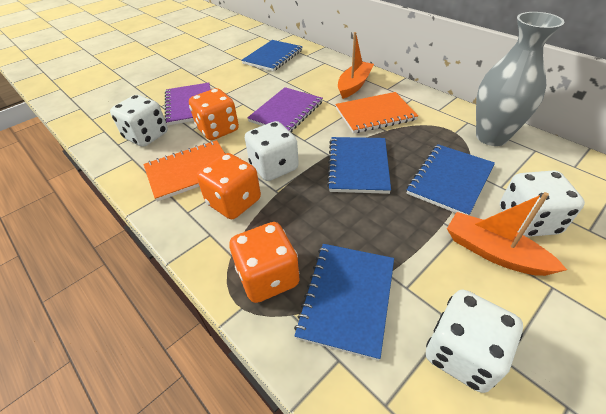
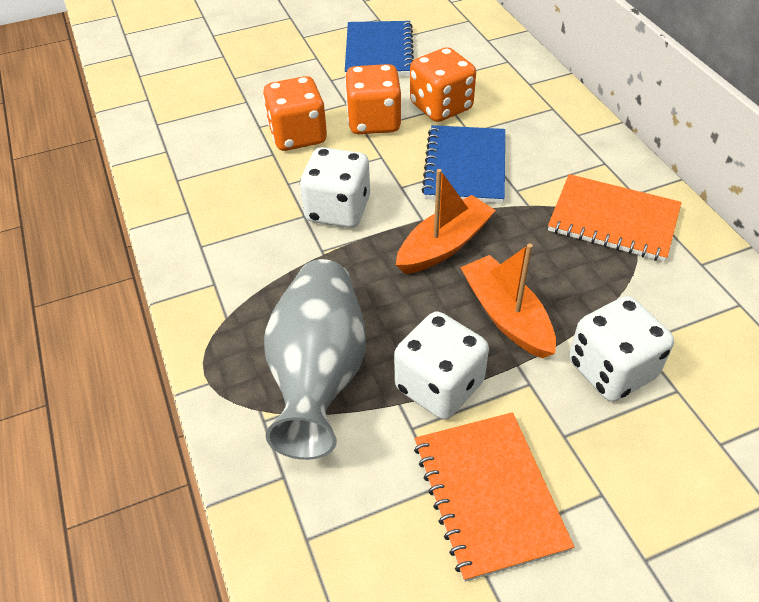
blue notebook: [241,40,303,72] [294,244,394,361] [327,137,391,194] [406,144,495,215] = 4 -> [345,21,414,76] [421,125,505,203] = 2
purple notebook: [165,82,211,125] [247,87,323,132] = 2 -> none = 0
white dice: [110,95,168,147] [245,121,299,181] [426,290,523,393] [500,170,585,237] = 4 -> [300,147,370,228] [394,311,489,420] [569,296,674,402] = 3

